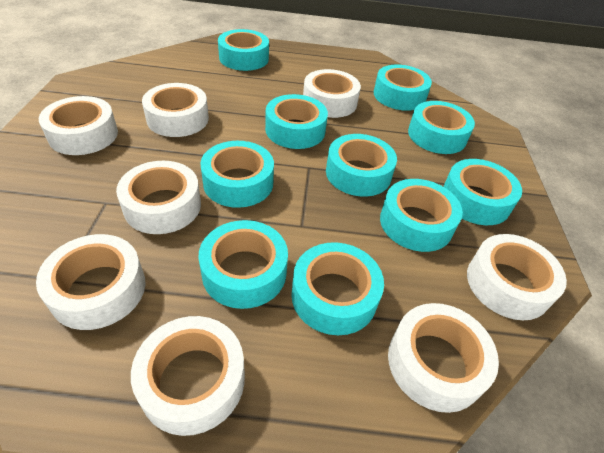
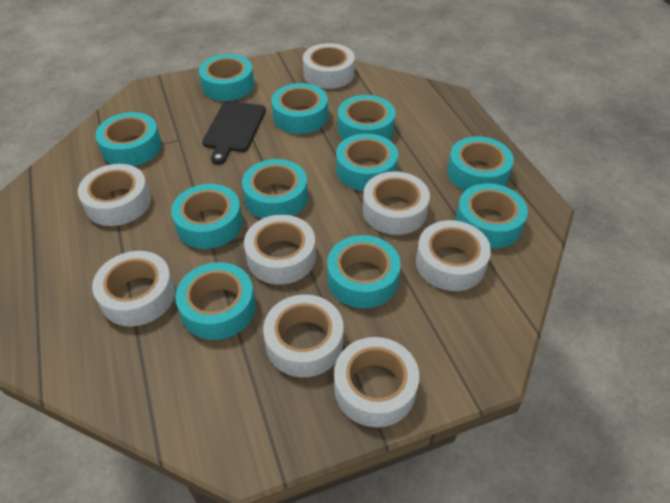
black cutting board: none = 0 -> [202,101,266,164] = 1
turquoise tape: [198,220,288,309] [200,141,274,208] [218,29,269,71] [265,94,328,149] [291,242,384,335] [326,134,397,197] [374,65,432,111] [380,179,463,252] [408,101,475,154] [443,159,522,225] = 10 -> [95,112,161,166] [171,184,243,249] [175,262,256,340] [199,54,254,101] [242,159,308,219] [271,83,328,134] [327,235,401,308] [336,133,398,191] [338,95,396,140] [447,136,514,191] [455,183,528,249] = 11

